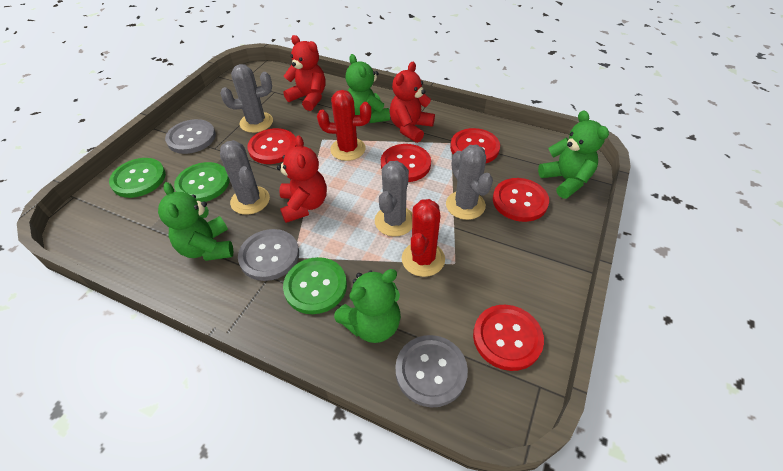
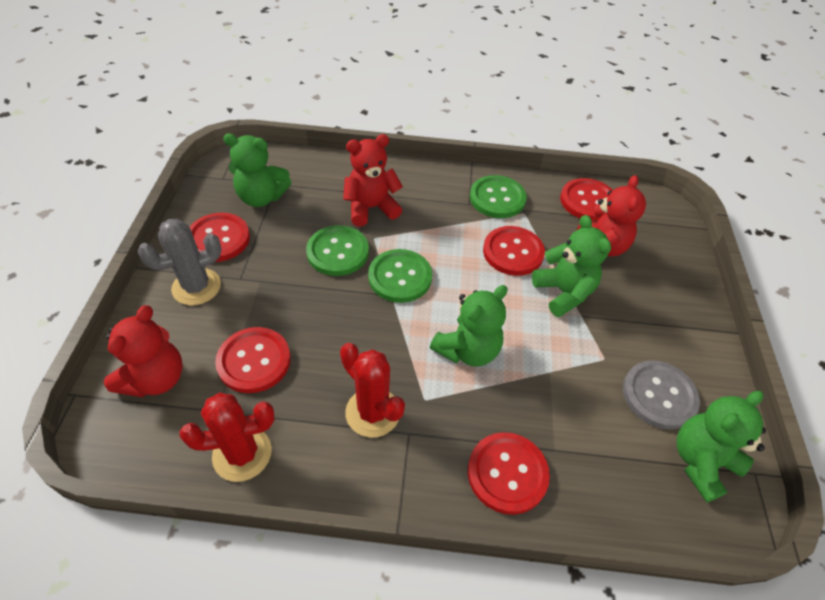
grey button: [165,119,216,154] [238,229,299,281] [395,335,468,408] = 3 -> [623,360,700,429] = 1
grey cactus: [220,140,270,215] [221,64,273,133] [375,161,412,237] [446,145,493,220] = 4 -> [138,219,222,305] = 1

